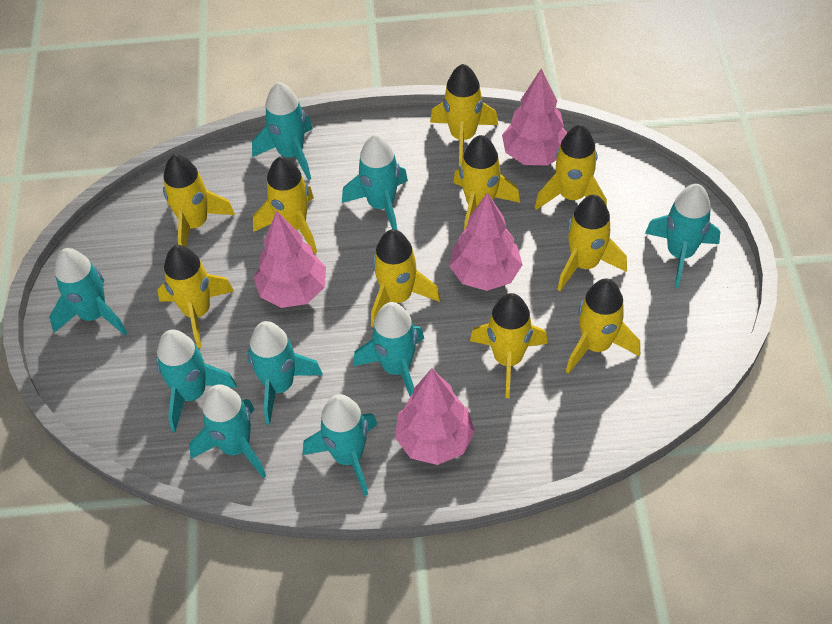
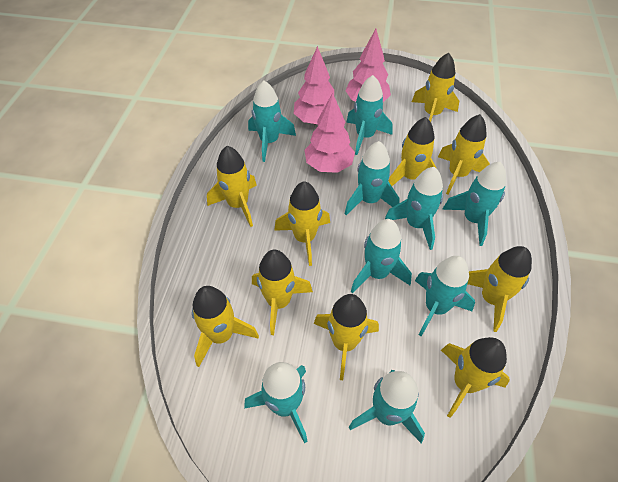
pink tree: [254,211,326,308] [395,368,475,465] [449,192,523,291] [502,68,567,166] = 4 -> [294,46,334,124] [305,93,355,173] [345,29,391,102] = 3

